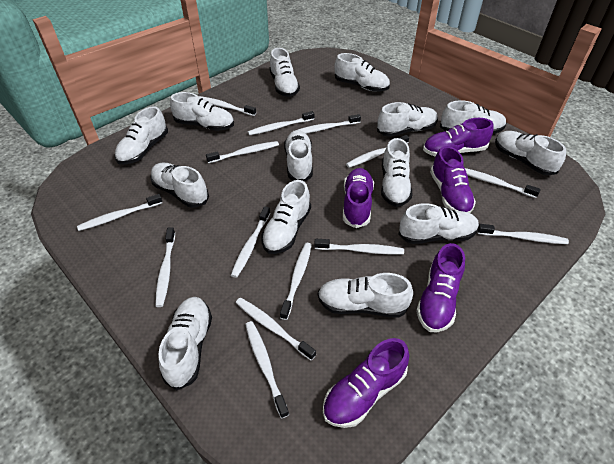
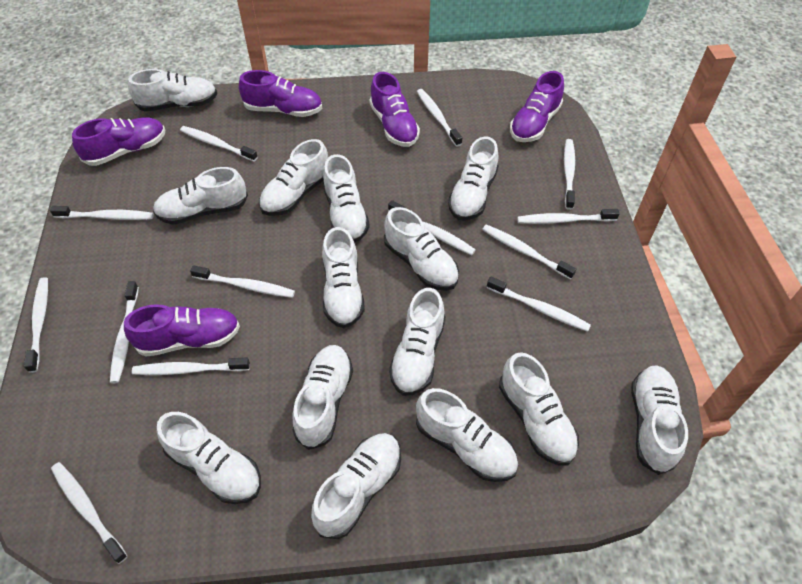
white toothbrush: [77,194,162,231] [155,227,175,307] [198,96,256,116] [206,141,279,163] [231,206,270,278] [236,297,316,361] [245,321,289,418] [248,111,314,135] [280,243,312,320] [298,114,361,134] [314,239,404,254] [346,135,409,168] [465,168,541,198] [477,224,569,244] = 14 -> [24,277,48,373] [50,206,154,220] [51,462,128,564] [110,281,139,383] [132,358,250,375] [180,126,258,161] [190,265,295,298] [388,200,476,255] [417,89,462,147] [482,225,576,280] [487,277,591,332] [517,209,619,224] [564,139,575,210] = 13

